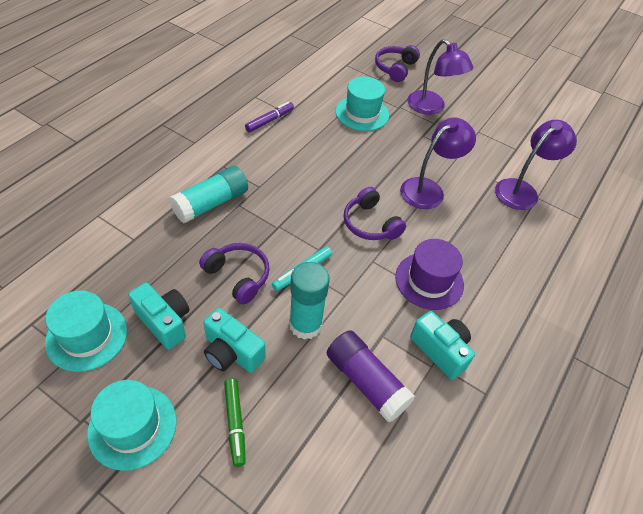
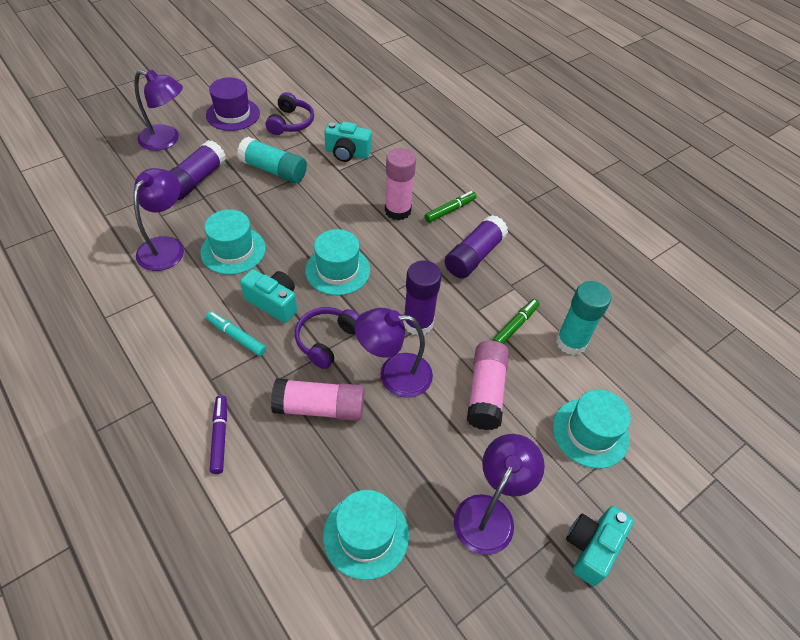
green marker: [224,378,246,467] = 1 -> [425,191,477,223] [492,299,540,344] = 2
pink glue stick: none = 0 -> [271,378,364,421] [385,148,416,221] [467,341,509,430] = 3
purple glue stick: [327,330,415,423] = 1 -> [170,140,226,200] [403,261,442,336] [445,215,508,278] = 3
purple headphones: [199,243,270,304] [344,187,406,240] [375,45,420,82] = 3 -> [266,92,314,135] [295,307,359,369] = 2
purple lamp: [400,117,476,209] [407,39,473,115] [495,120,577,210] = 3 -> [134,70,183,151] [134,168,184,271] [355,308,433,398] [454,434,545,555] = 4
turquoise hat: [45,290,127,372] [87,380,177,471] [336,77,389,131] = 3 -> [200,209,266,275] [305,229,370,295] [323,490,409,580] [553,390,631,469] = 4

